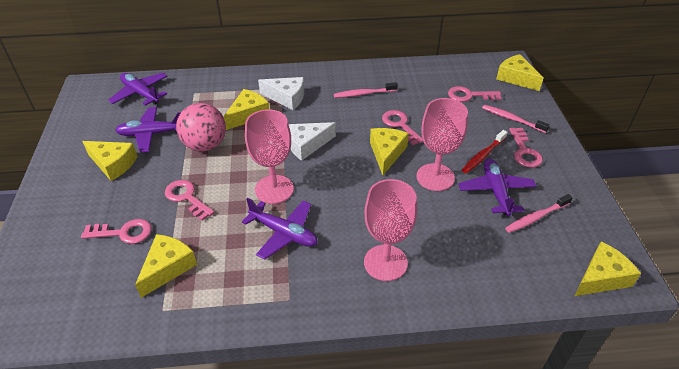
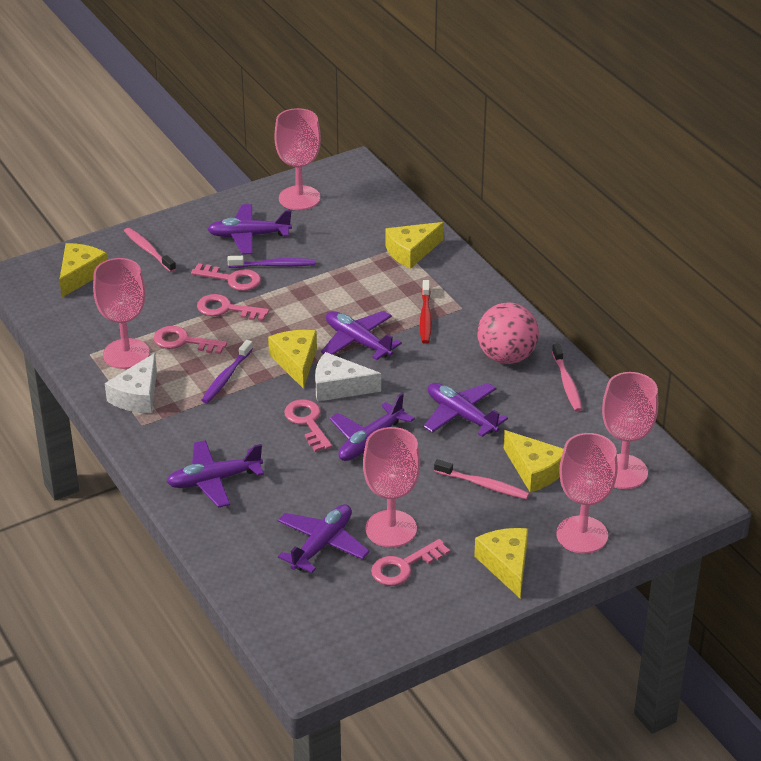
pink goblet: [245,109,294,204] [364,179,417,281] [417,98,468,191] = 3 -> [93,258,150,369] [275,108,321,210] [363,427,420,548] [556,433,618,554] [602,372,658,489] = 5
purple plane: [108,73,167,106] [115,107,181,152] [242,198,318,260] [458,159,536,216] = 4 -> [167,440,264,508] [207,204,292,254] [278,504,370,573] [321,311,402,360] [330,393,415,461] [423,383,508,437] = 6
purple toothbrush: none = 0 -> [202,340,253,403] [228,256,315,268] = 2
yellow cheese: [82,141,138,181] [135,234,197,298] [223,89,269,130] [370,128,409,175] [496,54,543,91] [575,241,641,296] = 6 -> [59,243,108,297] [268,330,317,389] [385,222,444,269] [474,528,528,598] [504,430,564,492] = 5

